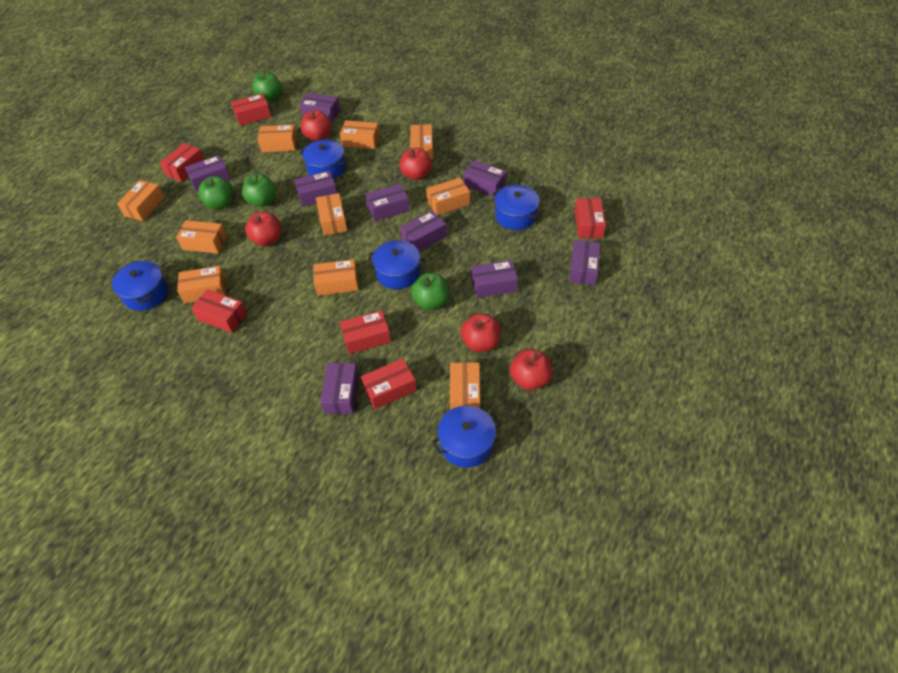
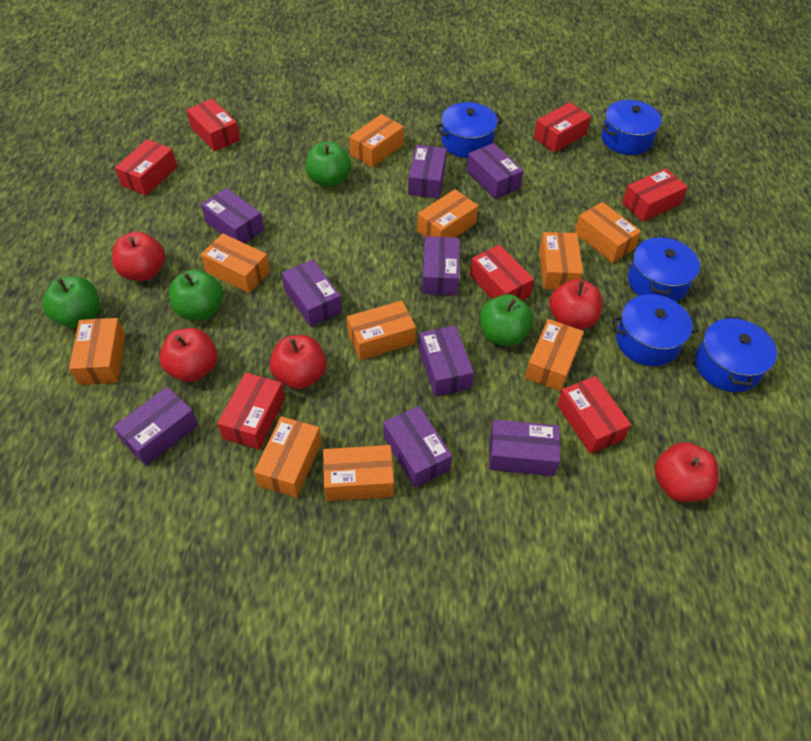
red box: [160,143,204,182] [191,289,247,333] [231,93,271,126] [340,310,391,354] [361,358,417,409] [574,198,606,238] = 6 -> [115,139,177,196] [186,99,240,152] [217,372,285,450] [470,245,534,300] [534,102,591,153] [557,376,631,454] [622,169,688,222] = 7

